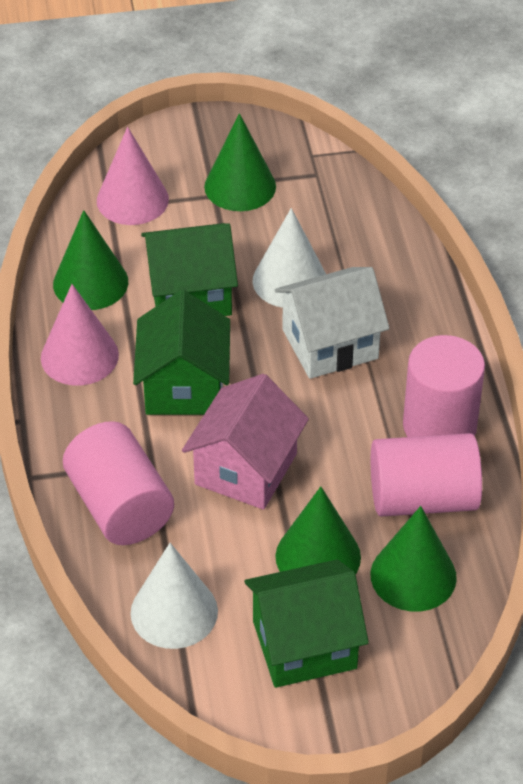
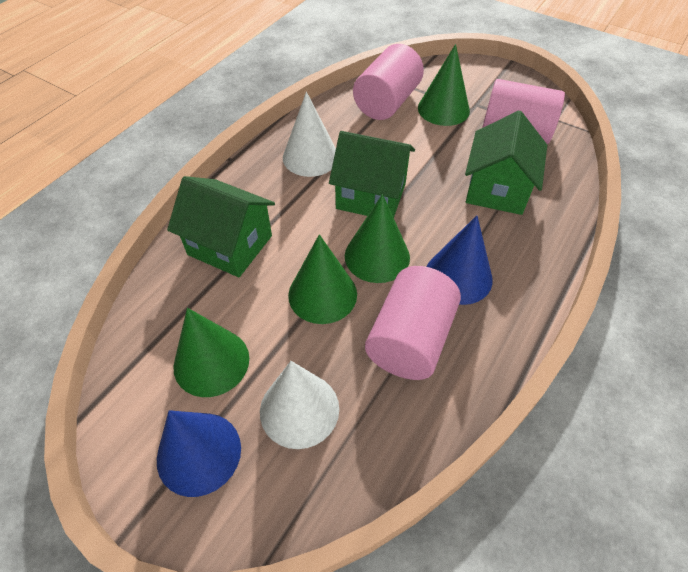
blue cone: none = 0 -> [157,410,241,497] [427,216,493,305] = 2
pink cone: [41,284,119,386] [97,127,169,225] = 2 -> none = 0
pink house: [182,374,309,510] = 1 -> none = 0
white house: [275,267,390,379] = 1 -> none = 0

